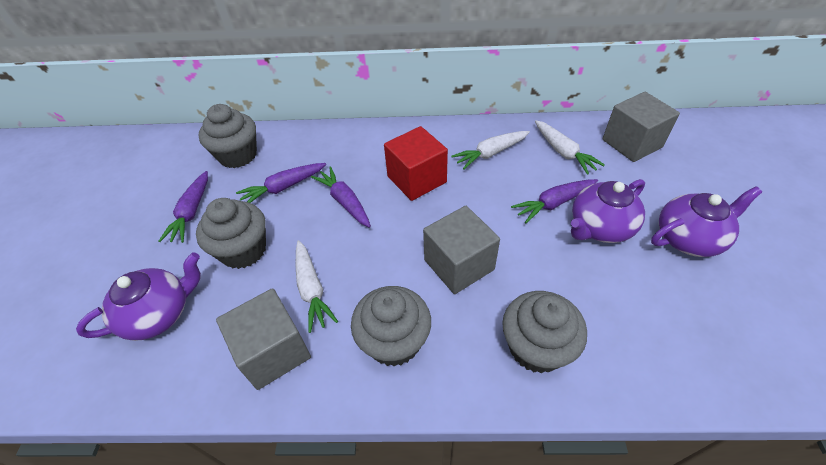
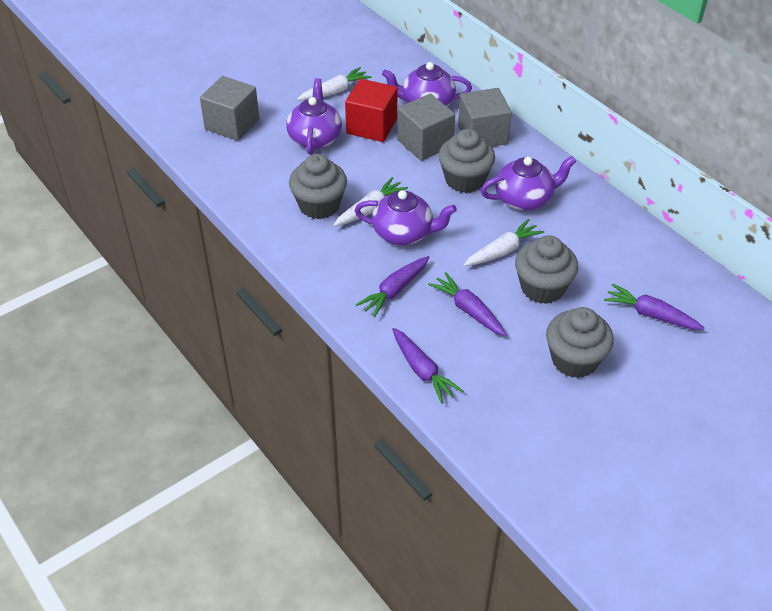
purple teapot: [76,252,201,341] [571,179,645,243] [651,186,762,257] = 3 -> [286,78,342,155] [355,190,457,245] [382,62,472,106] [481,156,576,211] = 4

